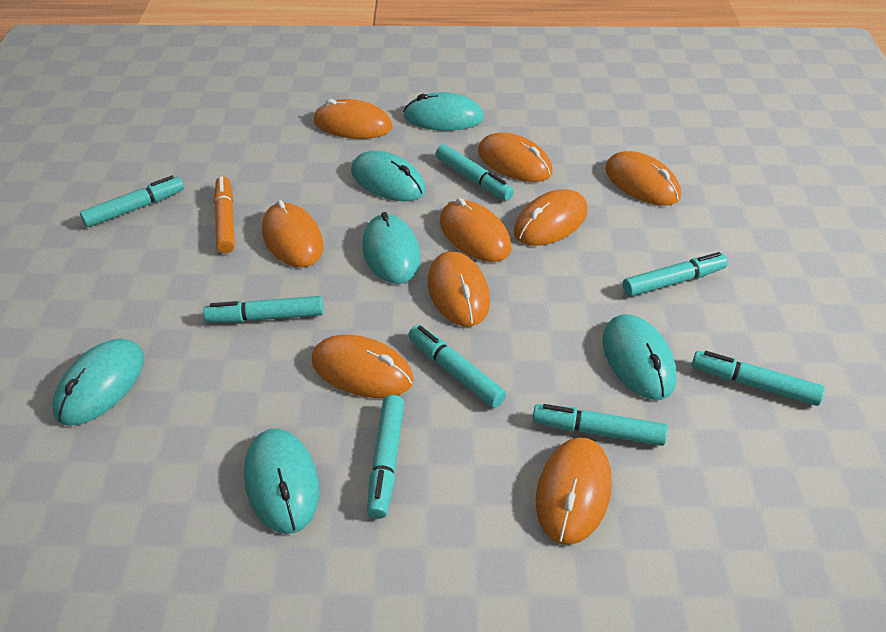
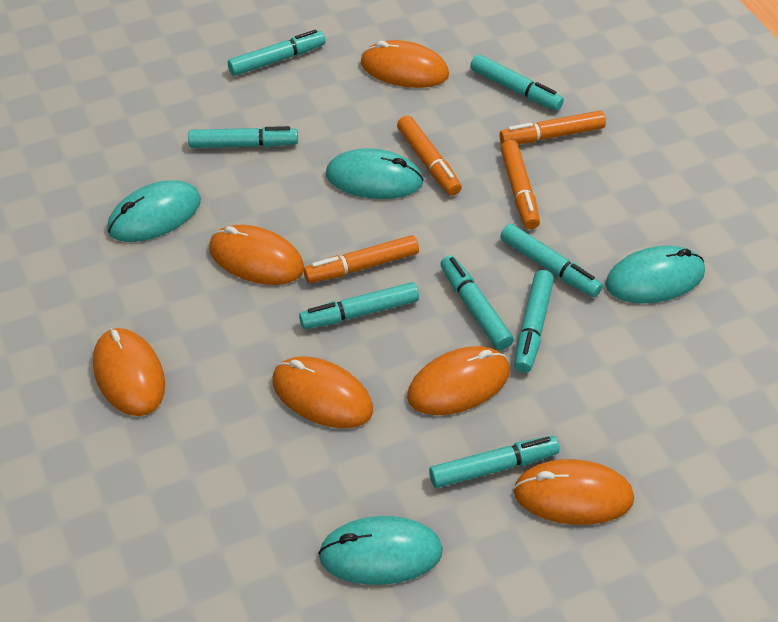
orange marker: [214,177,235,253] = 1 -> [304,235,419,283] [397,115,462,196] [499,111,606,144] [500,140,540,229] = 4
orange mouse: [262,200,324,268] [312,335,414,398] [314,99,392,139] [428,251,490,326] [440,198,511,262] [478,132,552,182] [514,189,588,246] [536,437,612,545] [605,151,681,206] = 9 -> [93,328,165,416] [209,225,304,285] [273,356,373,428] [361,40,449,88] [407,346,510,415] [513,459,634,525] = 6
turquoise mouse: [52,339,144,426] [244,429,319,534] [351,151,426,201] [362,212,421,284] [403,92,484,131] [603,314,677,400] = 6 -> [107,180,201,242] [318,516,443,585] [326,148,424,199] [605,246,705,304] = 4

